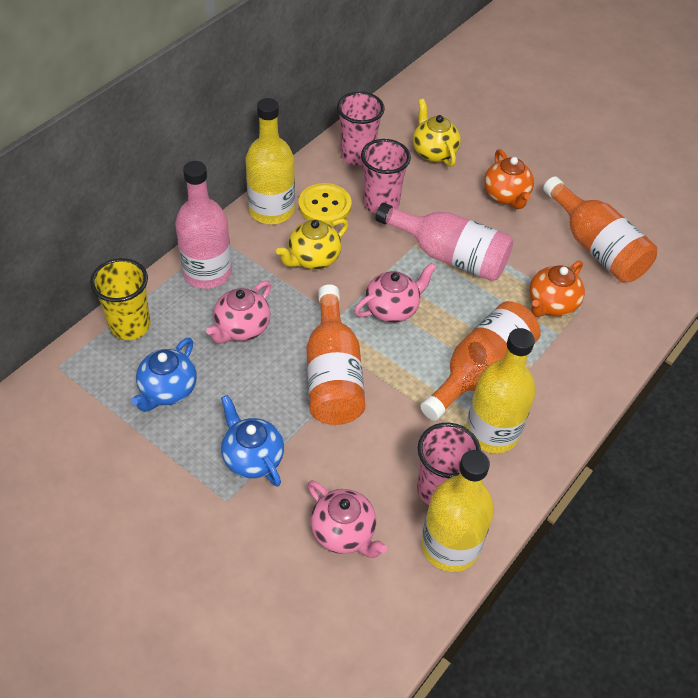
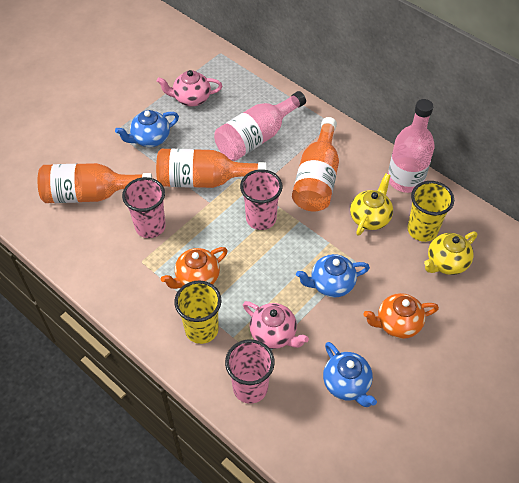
blue teapot: [131,338,197,412] [221,395,284,487] = 2 -> [115,110,179,147] [296,254,370,297] [323,342,377,407] = 3
pink teapot: [206,281,271,344] [308,480,387,558] [354,263,437,323] = 3 -> [157,70,222,106] [243,301,309,349] = 2
yellow bottle: [245,98,295,224] [421,450,494,572] [466,328,536,453] = 3 -> none = 0
yellow button: [299,183,352,225] = 1 -> none = 0
yellow cup: [90,258,151,340] = 1 -> [174,281,221,344] [407,181,454,242] = 2

